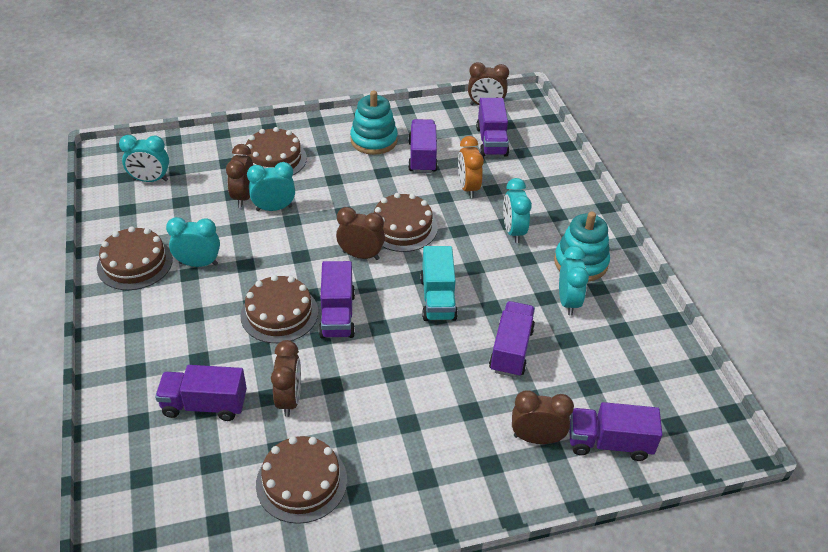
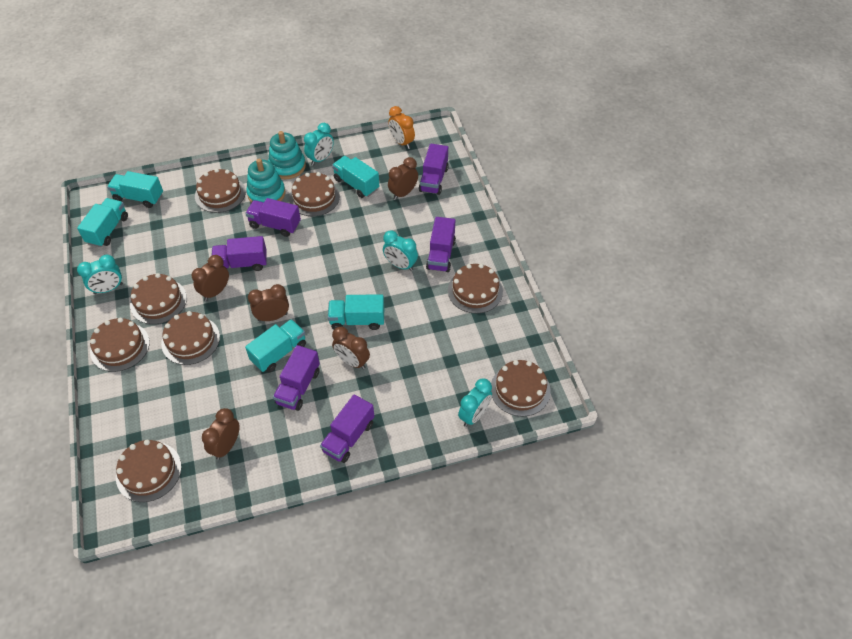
brown cake: [97,226,173,290] [240,275,318,343] [244,127,307,175] [256,436,347,524] [374,193,438,252] = 5 -> [90,318,150,372] [116,440,181,502] [130,273,187,324] [161,311,220,365] [195,168,246,213] [289,172,340,216] [448,264,503,313] [491,360,551,417] = 8
turquoise clock: [119,135,169,182] [166,217,220,267] [247,162,295,211] [503,178,532,243] [559,246,589,316] = 5 -> [77,255,123,294] [304,123,334,166] [383,230,418,271] [458,379,492,427] = 4
turquoise truck: [420,246,458,321] = 1 -> [77,198,128,247] [107,171,163,208] [245,319,306,372] [328,294,384,330] [332,156,379,198] = 5

